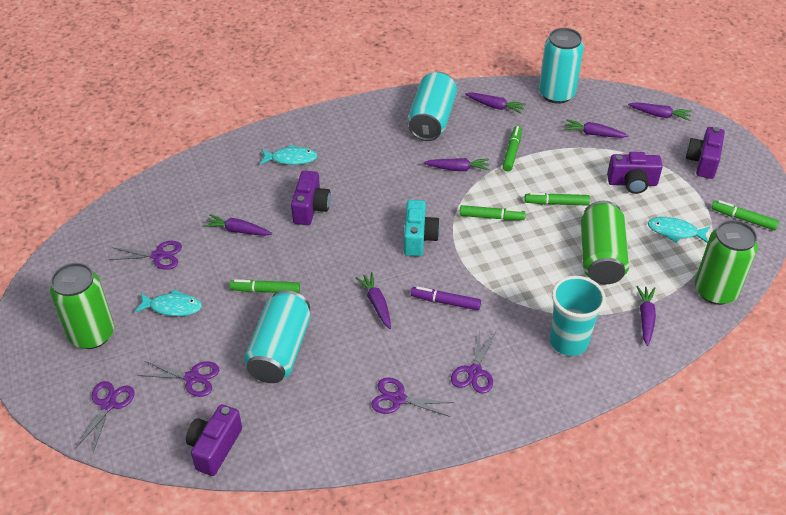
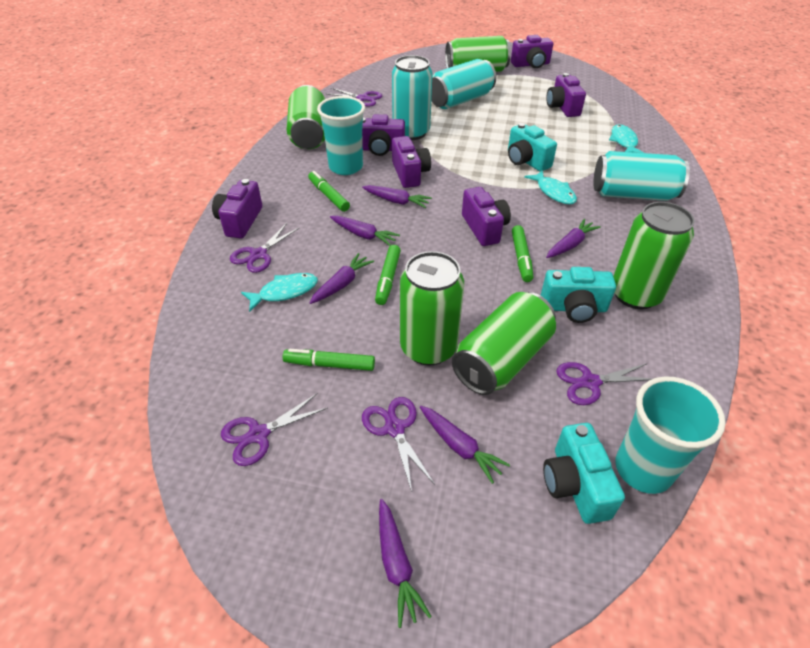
green can: [50,263,114,349] [581,201,629,284] [695,220,758,305] = 3 -> [287,85,325,149] [400,251,464,366] [445,36,511,72] [452,292,556,395] [613,202,695,309] = 5
green marker: [230,279,300,293] [460,205,526,220] [502,126,522,171] [524,192,590,206] [711,200,779,230] = 5 -> [283,349,375,371] [308,171,350,212] [375,245,401,305] [512,225,533,282] = 4
purple camera: [186,404,242,476] [291,170,331,225] [607,152,663,194] [686,127,725,179] = 4 -> [212,179,262,238] [362,114,405,156] [392,136,431,188] [462,187,511,246] [511,35,553,68] [546,73,586,117] = 6
purple carrot: [203,214,272,236] [355,272,391,329] [423,158,490,171] [465,92,526,114] [564,119,629,138] [628,102,692,121] [636,286,656,346] = 7 -> [309,253,374,304] [330,216,400,246] [362,185,432,208] [379,499,432,628] [420,406,510,484] [546,218,601,258] = 6
purple marker: [411,286,481,310] = 1 -> none = 0
turquoise camera: [404,200,440,256] = 1 -> [508,123,557,172] [540,267,616,323] [543,423,625,524] = 3
turquoise cup: [550,276,606,356] = 1 -> [317,96,365,175] [615,376,726,494] = 2

